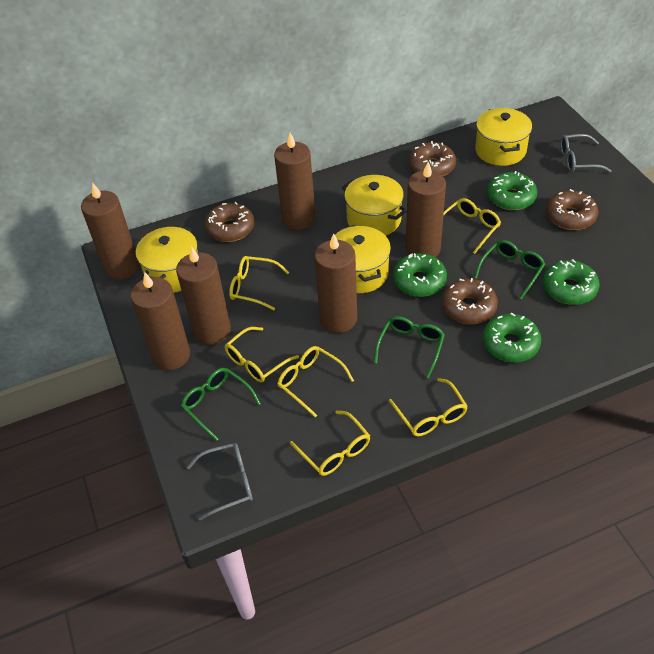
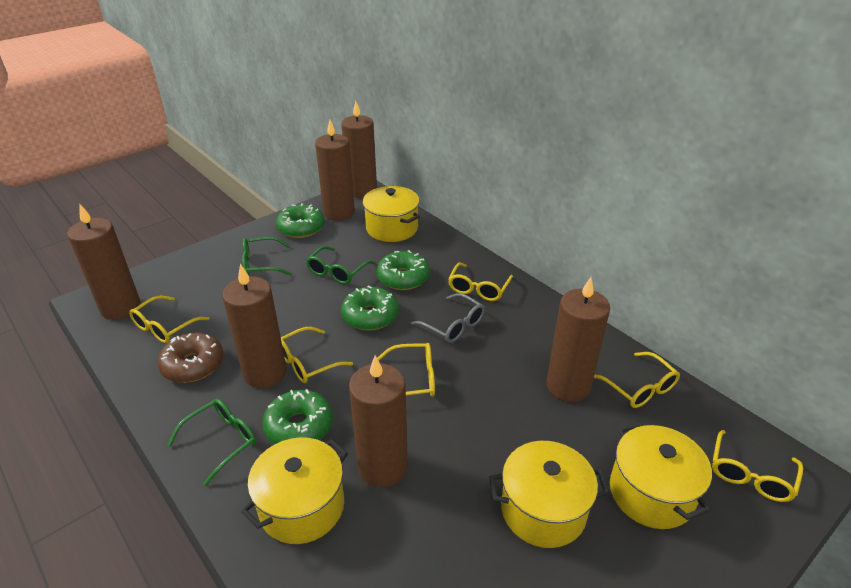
brown donut: [204,202,254,242] [409,141,456,176] [442,278,498,324] [546,189,598,230] = 4 -> [157,333,223,383] = 1
grey glasses: [187,443,253,521] [560,134,612,172] = 2 -> [411,293,485,343] = 1

